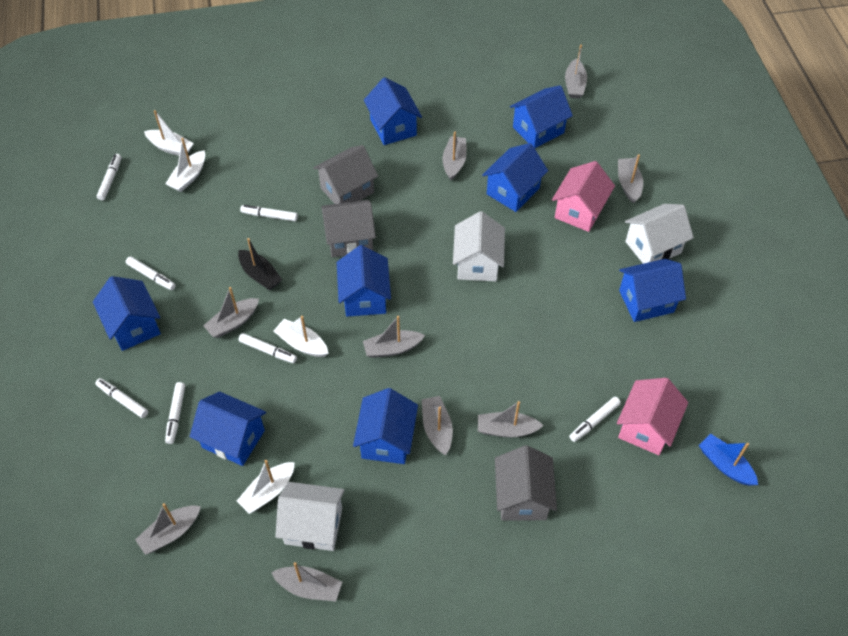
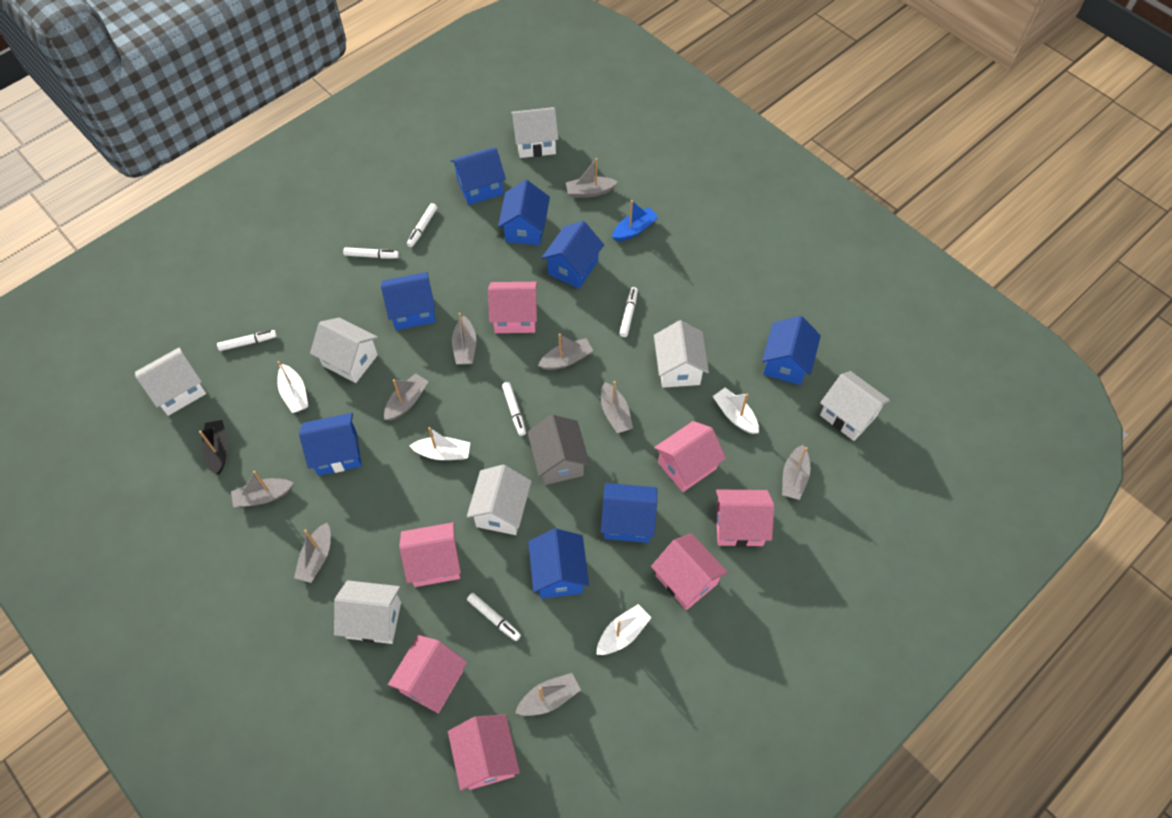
grey house: [313,145,378,204] [321,200,376,257] [495,445,557,521] = 3 -> [527,415,590,485] = 1
pink house: [552,161,615,232] [617,378,688,455] = 2 -> [388,635,467,713] [399,522,461,587] [448,714,520,791] [488,282,537,333] [651,533,728,610] [654,421,726,492] [716,489,774,547] = 7
white house: [275,482,345,551] [453,211,505,281] [625,204,694,264] = 3 -> [135,347,206,416] [310,317,378,383] [334,580,401,644] [467,465,531,535] [511,107,558,158] [654,320,709,388] [820,371,890,441] = 7
white marker: [95,378,148,418] [97,154,121,200] [126,256,176,290] [165,382,185,444] [238,333,297,363] [240,205,298,221] [569,397,621,442] = 7 -> [217,330,277,351] [343,247,399,259] [407,203,437,247] [467,593,521,641] [502,382,526,436] [619,287,638,337] = 6

